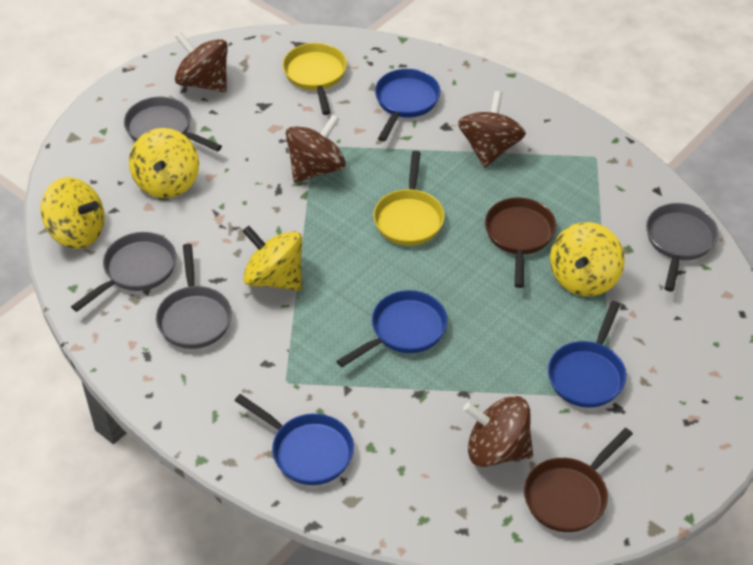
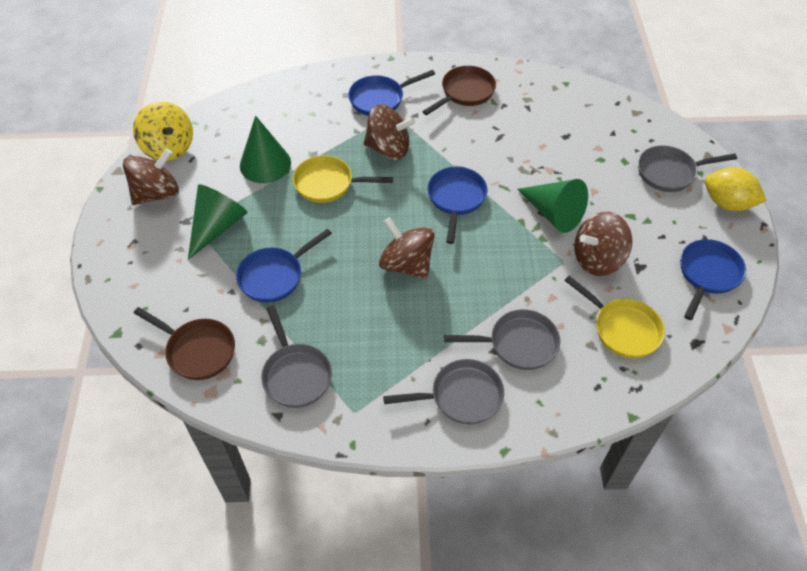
green cone: none = 0 -> [188,184,248,260] [240,116,291,183] [518,179,588,233] = 3
yellow lemon: none = 0 -> [705,167,767,211] = 1
yellow spinning top: [40,177,105,249] [129,128,199,198] [243,226,302,291] [550,222,625,296] = 4 -> [133,101,193,161] = 1

